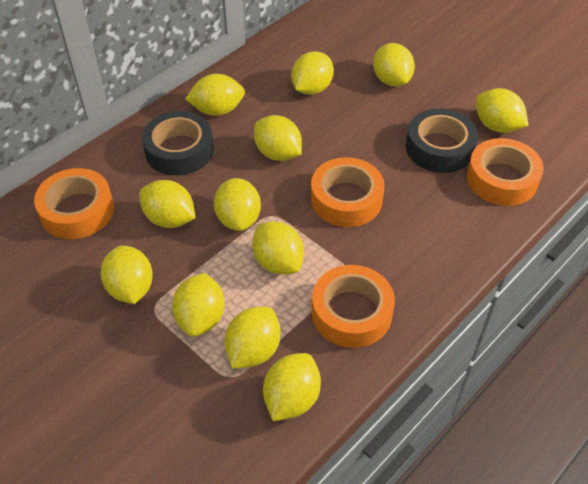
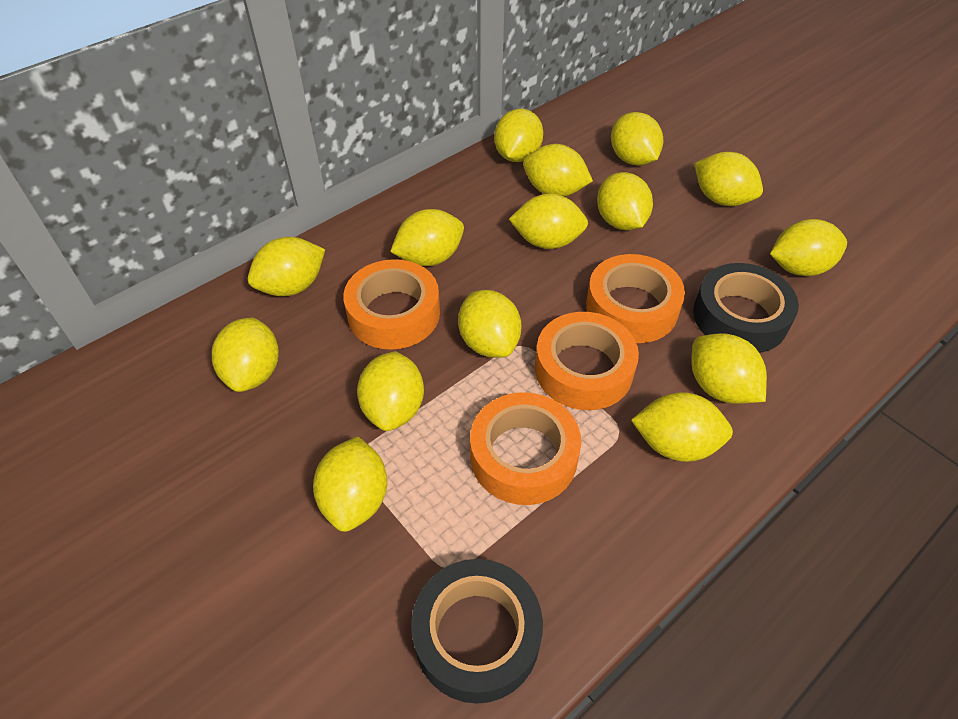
yellow lemon: [101,246,153,304] [139,180,196,228] [172,273,225,337] [185,74,245,116] [214,178,261,231] [225,307,281,369] [252,221,304,275] [254,115,302,161] [263,353,321,421] [291,51,334,95] [373,43,415,87] [476,88,528,133] = 12 -> [212,318,279,392] [248,237,325,296] [313,436,387,532] [357,351,424,431] [390,209,464,266] [458,290,521,358] [494,109,543,162] [509,194,588,249] [523,144,593,197] [597,172,653,230] [611,112,663,166] [631,392,733,462] [692,333,767,404] [694,152,763,206] [770,219,847,276] = 15

